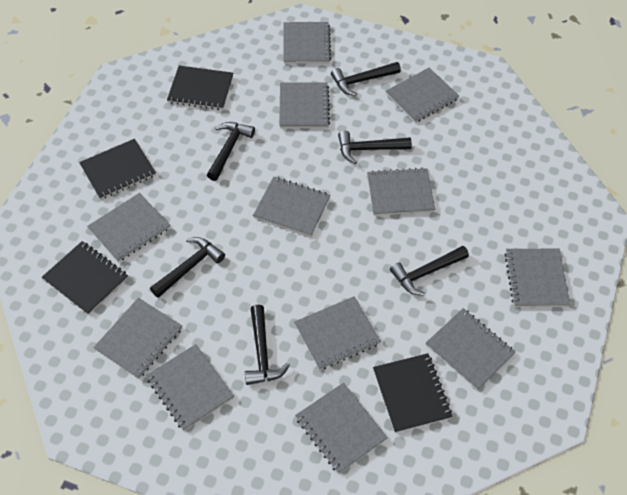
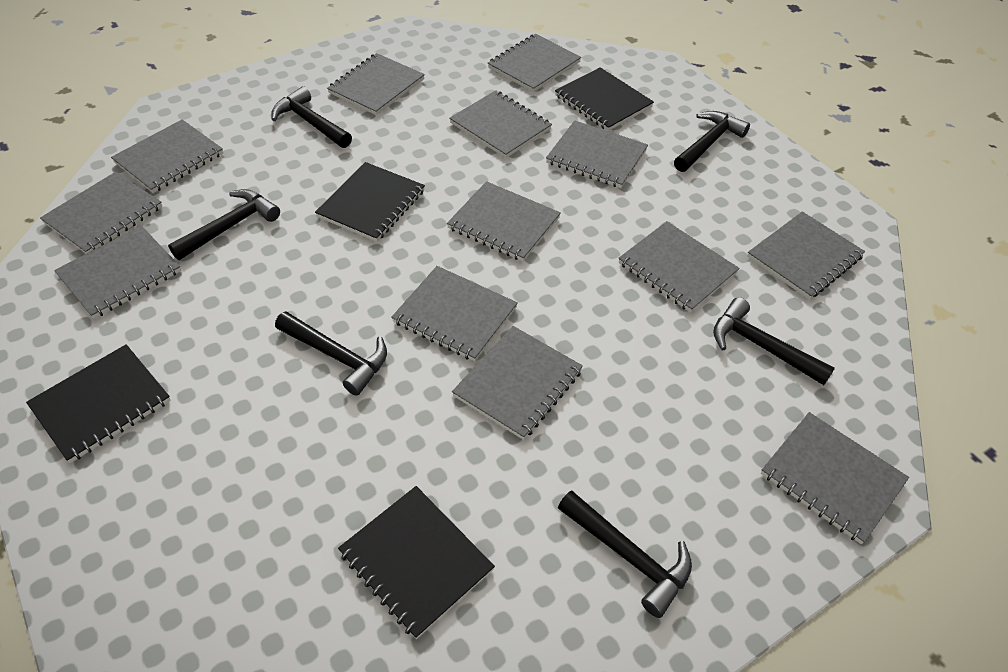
grey notebook: [87,193,170,262] [93,298,182,379] [146,344,234,431] [253,177,330,237] [279,83,330,128] [283,22,331,64] [294,296,381,370] [295,383,388,474] [367,168,435,216] [385,68,459,123] [426,308,516,390] [504,249,571,307] = 12 -> [40,172,162,254] [54,226,181,319] [111,119,223,193] [327,53,425,115] [391,266,518,361] [447,181,561,261] [449,90,552,158] [452,326,583,440] [488,34,581,92] [546,120,648,188] [618,221,740,313] [747,211,865,299] [761,412,909,544] = 13

